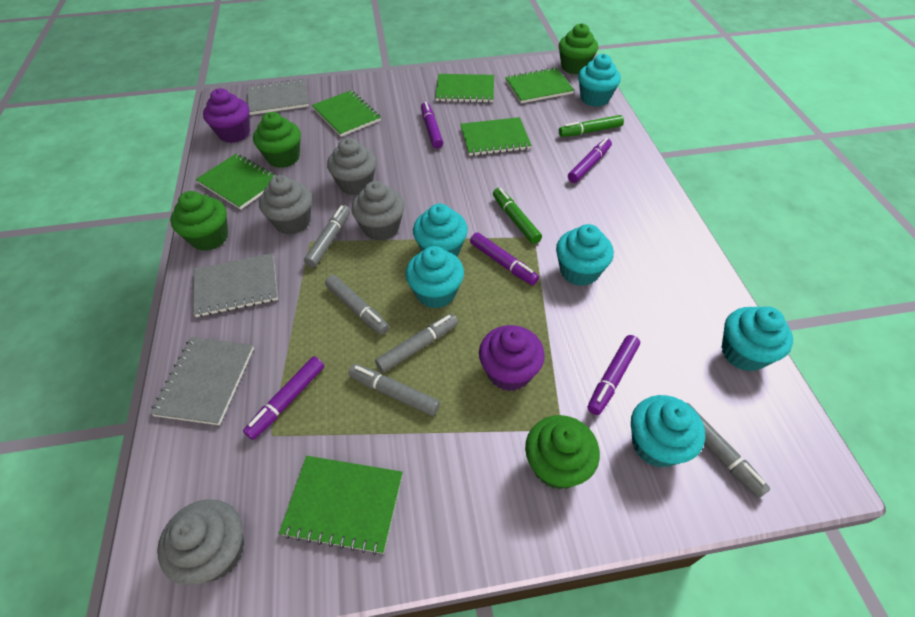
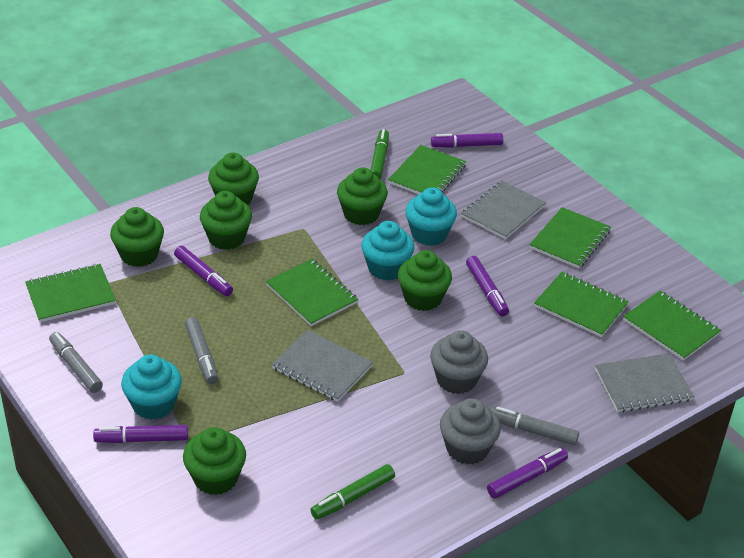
green cupcake: [170,191,228,251] [253,112,301,168] [525,415,600,489] [559,23,598,74] = 4 -> [110,207,164,267] [183,427,246,495] [200,191,252,250] [208,152,259,205] [337,167,388,225] [398,250,452,311] = 6
grey cupcake: [157,499,244,585] [259,175,312,235] [327,138,377,195] [351,181,404,241] = 4 -> [430,330,488,394] [440,398,501,465] = 2
grey marker: [304,205,350,268] [325,275,389,335] [348,364,440,416] [375,314,458,373] [687,403,770,498] = 5 -> [49,332,103,393] [185,317,218,384] [491,407,579,446] = 3
purple cupcake: [203,88,250,143] [479,325,545,391] = 2 -> none = 0
turquoise cupcake: [405,246,464,309] [413,204,468,257] [556,224,614,286] [578,54,621,107] [631,395,705,468] [721,306,793,371] = 6 -> [121,354,182,420] [361,221,414,281] [405,187,457,246] = 3

